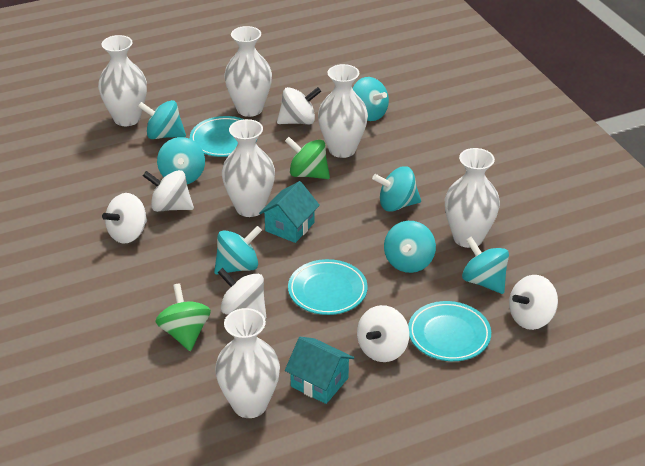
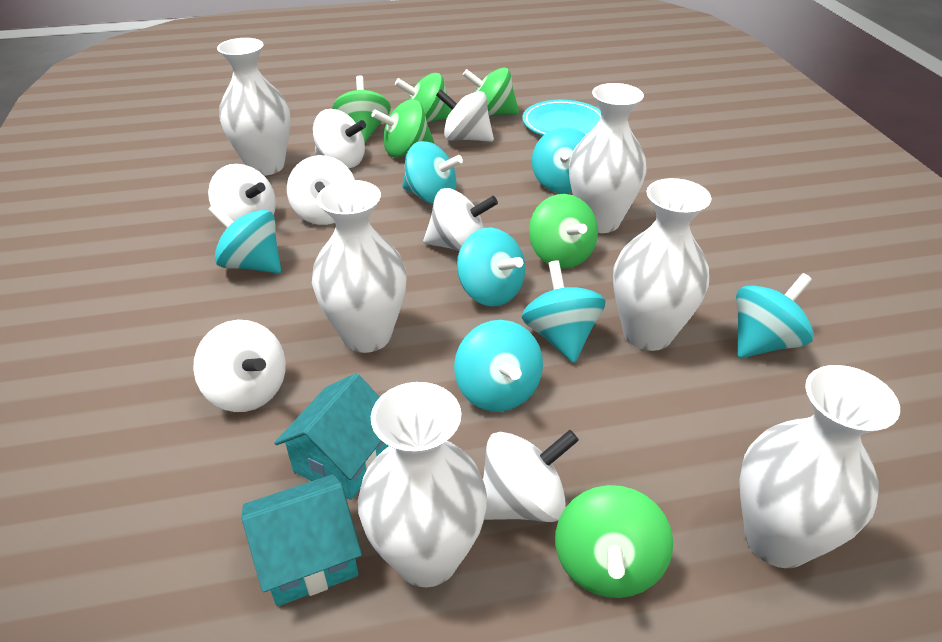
green spinning top: [155,283,211,351] [285,137,330,179] = 2 -> [332,75,391,142] [372,99,434,157] [395,73,452,123] [463,67,519,116] [529,194,598,269] [555,485,673,598] = 6
turquoise plate: [190,116,258,157] [288,259,368,315] [408,301,491,361] = 3 -> [522,100,601,136] = 1
white spinning top: [102,193,147,244] [143,170,194,212] [217,268,266,319] [277,87,321,124] [357,305,410,362] [509,275,558,330] = 6 -> [193,320,286,412] [208,164,276,221] [287,155,355,225] [313,109,366,168] [423,188,498,251] [436,89,494,142] [483,430,579,522] = 7

